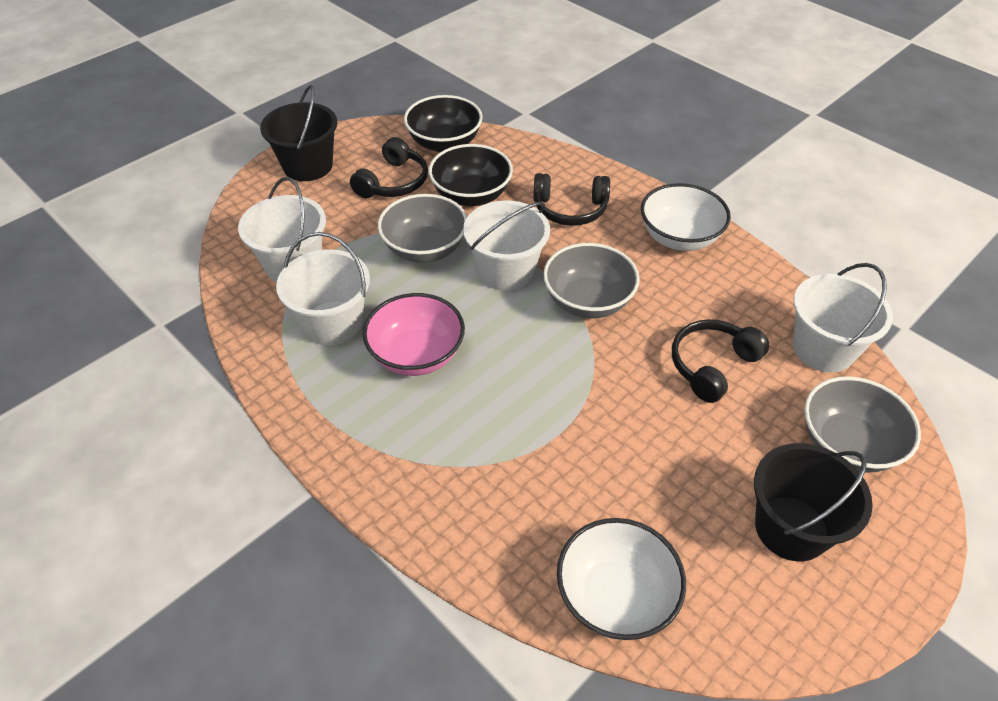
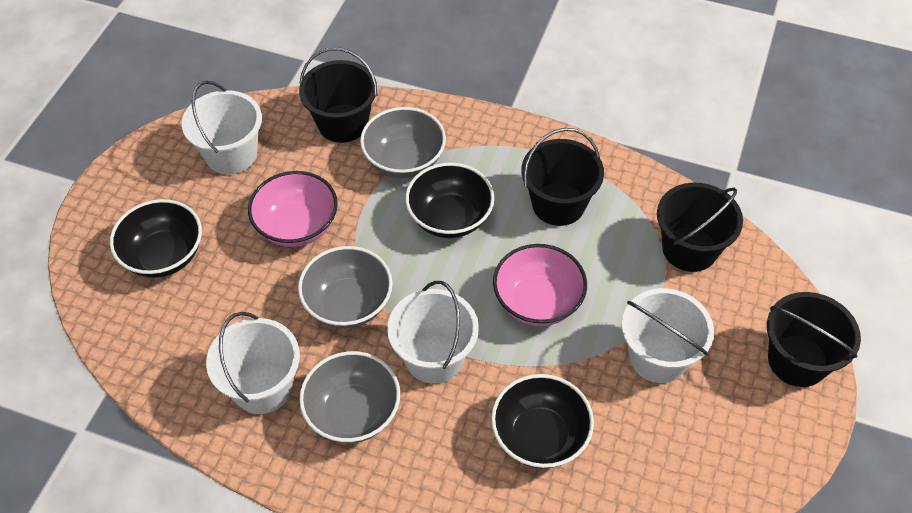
black bowl: [404,95,483,152] [428,144,513,206] = 2 -> [110,199,202,278] [405,163,494,238] [491,374,594,469] = 3
black bucket: [260,85,338,181] [754,443,873,561] = 2 -> [299,47,377,143] [521,128,604,226] [657,183,743,272] [767,292,861,387] = 4
black headphones: [350,137,428,198] [533,173,610,226] [672,319,770,403] = 3 -> none = 0
pink bowl: [363,293,465,376] = 1 -> [248,171,338,247] [493,244,587,326] = 2
white bowl: [557,518,686,640] [641,183,731,251] = 2 -> none = 0

